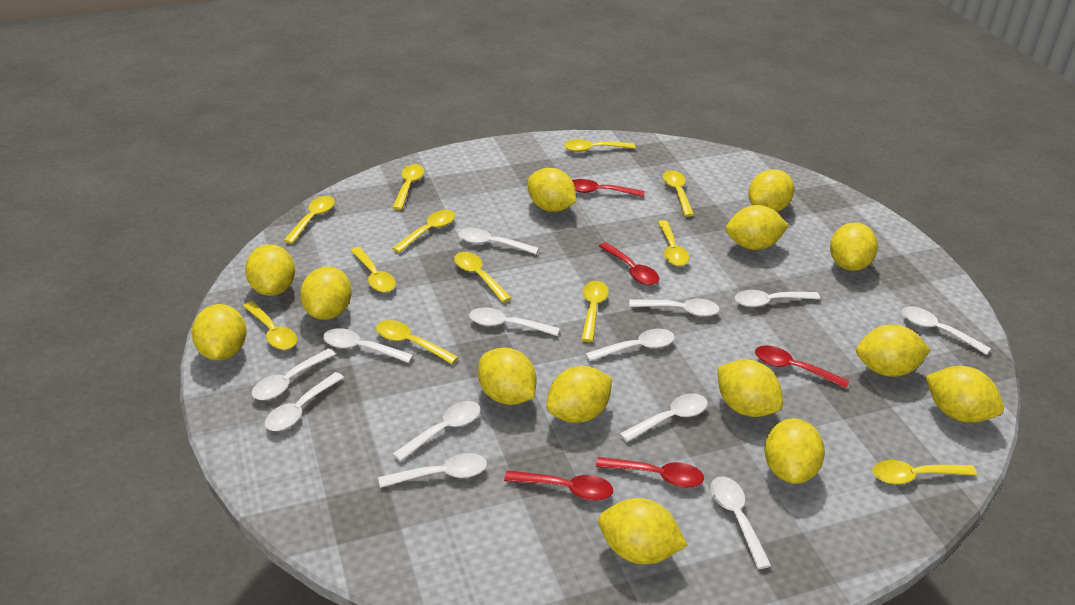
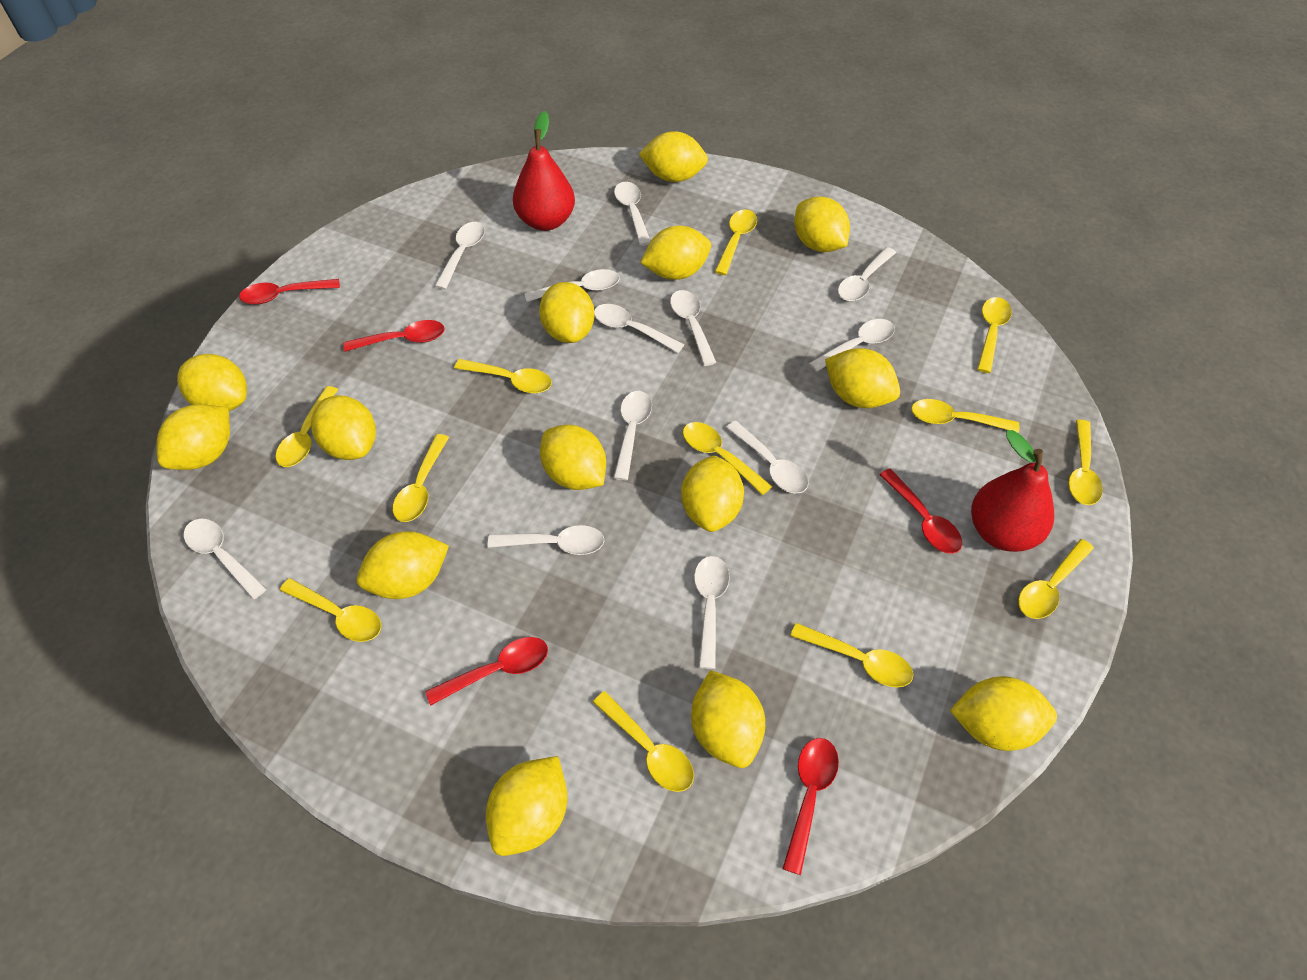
red pear: none = 0 -> [513,111,575,231] [971,430,1054,552] = 2
white spoon: [252,349,336,400] [265,372,344,431] [323,328,413,363] [378,453,487,488] [393,401,480,462] [458,228,539,254] [469,307,560,336] [585,329,675,362] [620,393,708,442] [629,299,720,317] [710,477,772,569] [735,290,820,307] [902,306,991,355] = 13 -> [184,519,266,599] [435,222,485,290] [488,525,605,555] [524,269,620,302] [594,304,684,353] [614,182,651,246] [614,391,652,481] [670,290,717,366] [694,556,730,669] [726,421,809,493] [809,319,895,372] [838,247,896,301] = 12

